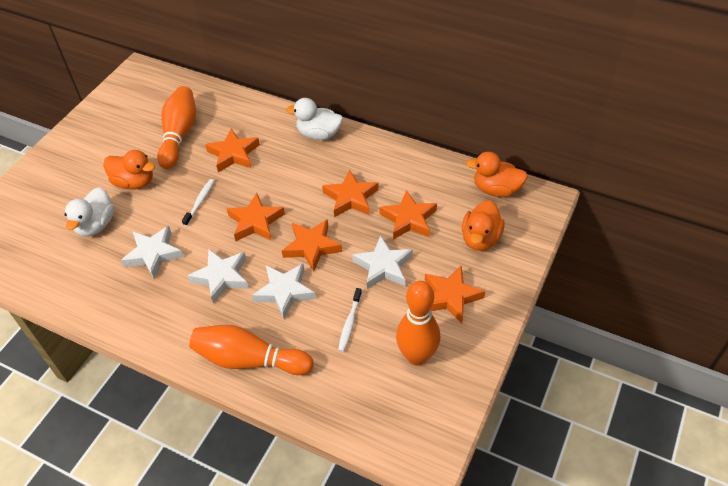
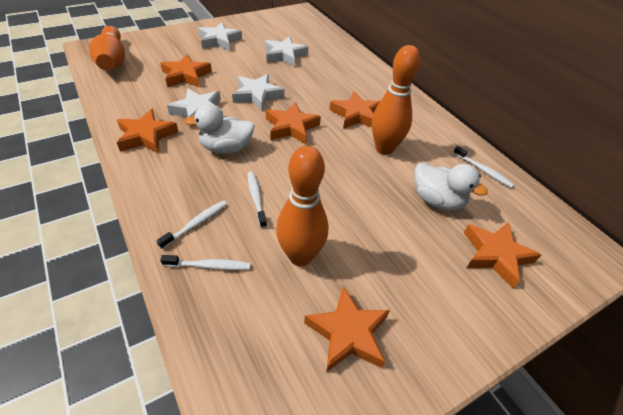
orange duck: [103,150,155,190] [462,200,505,251] [466,152,528,197] = 3 -> none = 0
white toothbrush: [182,179,214,226] [338,288,362,352] = 2 -> [156,200,227,249] [160,255,251,270] [247,172,267,228] [453,146,514,188] = 4

